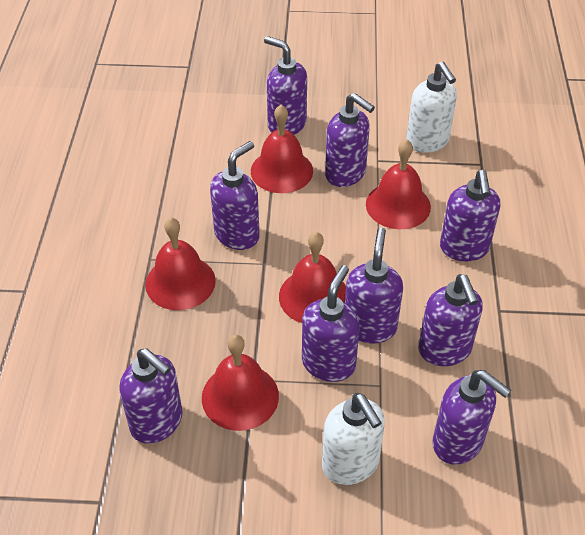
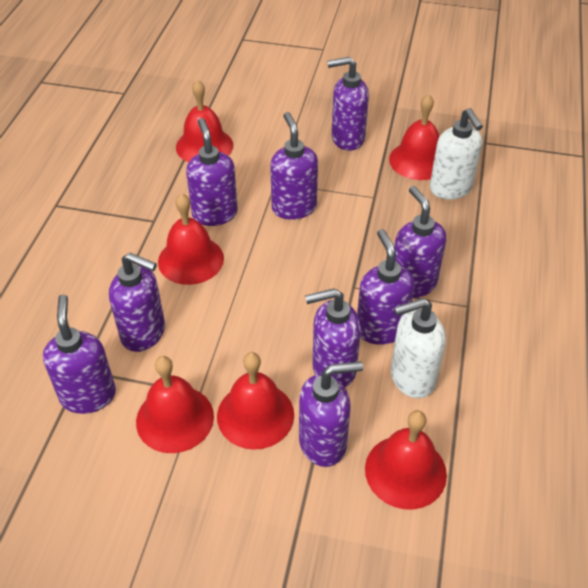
red bell: [145,218,216,310] [202,335,279,431] [251,105,313,193] [279,232,346,323] [366,139,431,229] = 5 -> [136,356,214,453] [158,193,224,285] [176,80,233,163] [217,352,294,450] [365,410,447,509] [389,94,440,180] = 6

